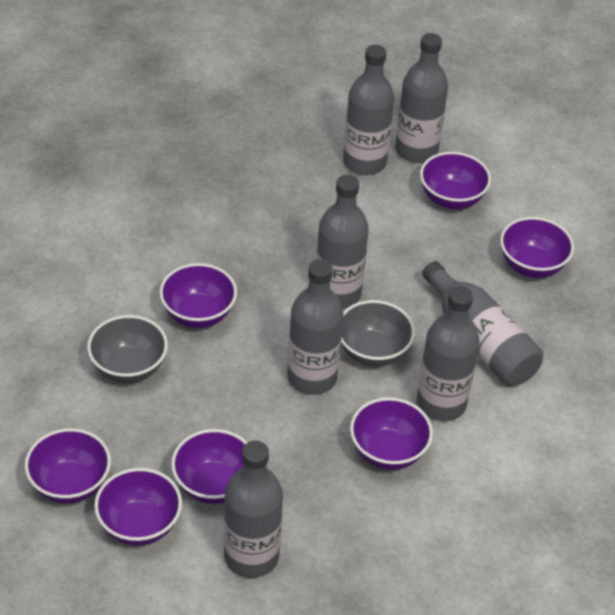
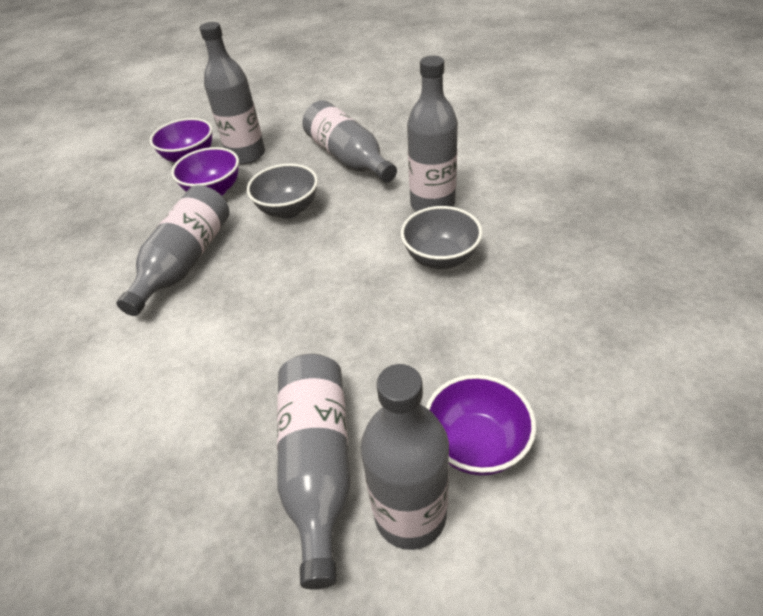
grey bottle: [224,441,283,578] [287,259,344,395] [316,175,369,308] [343,45,394,175] [395,33,448,163] [417,286,480,421] [422,261,543,386] = 7 -> [116,185,230,316] [200,22,265,164] [277,354,351,590] [302,100,397,183] [360,364,449,550] [407,56,458,211] = 6
purple bowl: [24,428,111,504] [94,468,182,546] [159,263,237,328] [171,429,248,504] [350,397,433,470] [420,152,491,210] [500,217,574,278] = 7 -> [150,118,212,163] [171,147,239,196] [426,375,536,475] = 3

